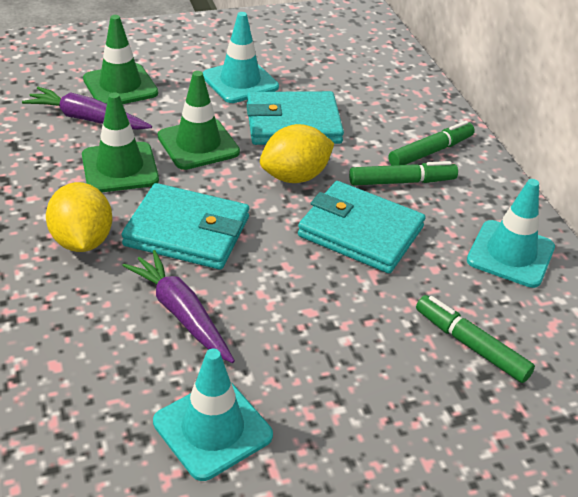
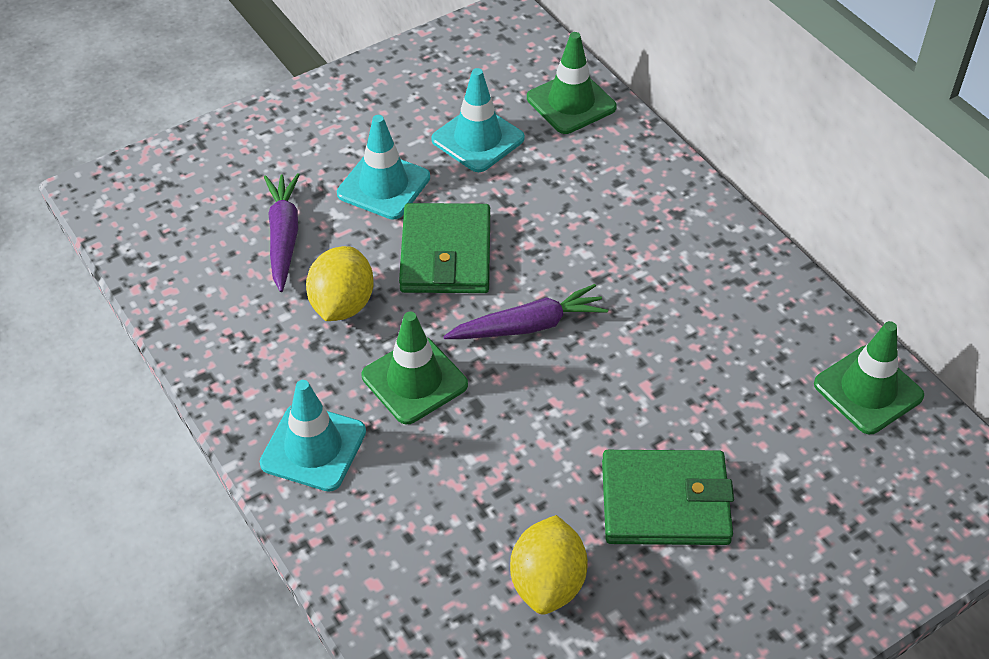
green marker: [349,161,458,186] [388,121,474,165] [416,295,535,383] = 3 -> none = 0
green wallet: none = 0 -> [399,203,490,293] [602,450,734,545] = 2
turquoise wallet: [121,183,249,270] [247,91,344,145] [298,181,425,273] = 3 -> none = 0

